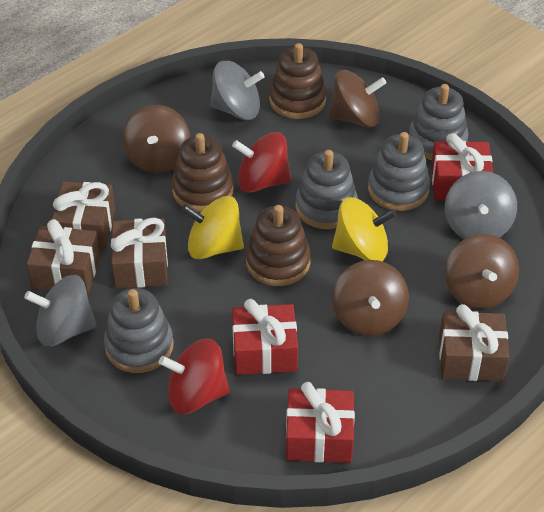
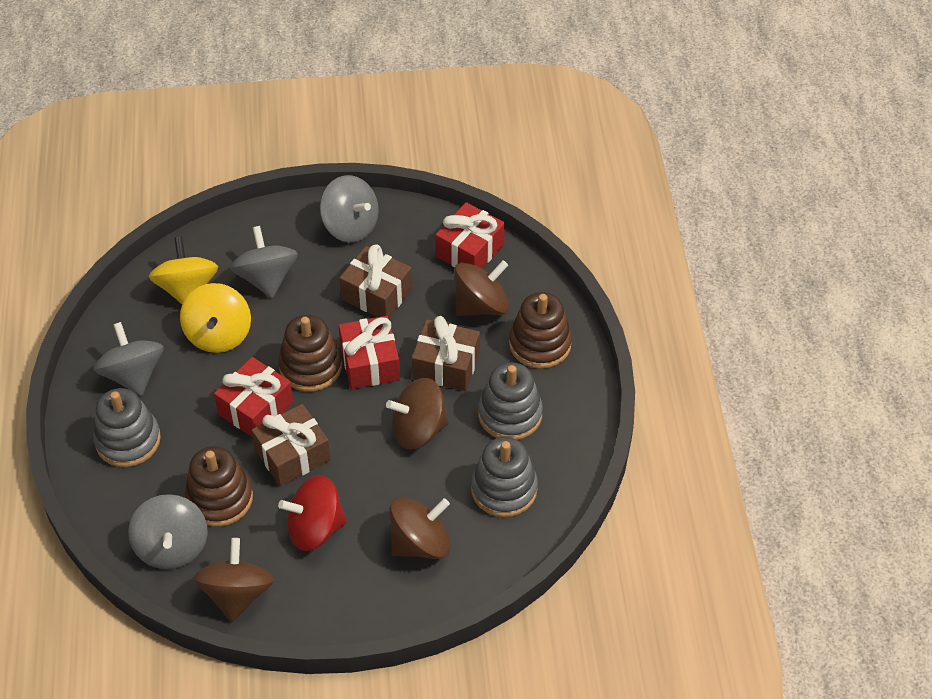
brown gift: [27,219,100,294] [52,182,115,250] [111,217,168,288] [439,304,509,381] = 4 -> [252,404,331,487] [339,244,412,318] [412,316,480,391] = 3
grey spinning top: [24,275,97,346] [210,61,265,120] [445,171,517,239] = 3 -> [94,322,164,396] [128,494,208,569] [230,226,298,298] [320,175,379,243] = 4
grey stacking toy: [104,288,174,373] [295,150,358,229] [368,132,430,211] [409,84,469,160] = 4 -> [93,388,161,467] [471,437,538,517] [478,362,543,440] = 3
red spinning top: [159,338,230,414] [232,132,291,193] = 2 -> [278,475,347,551] = 1

